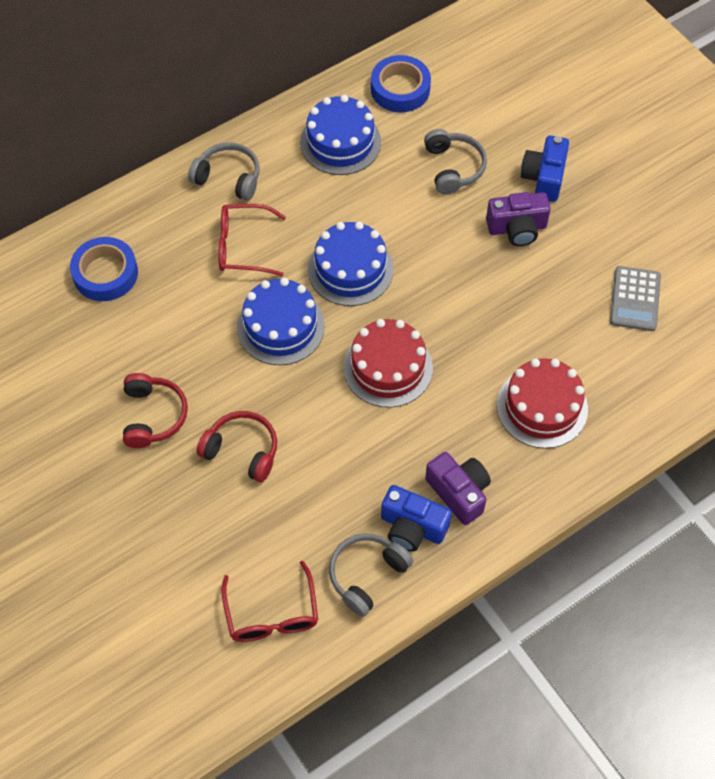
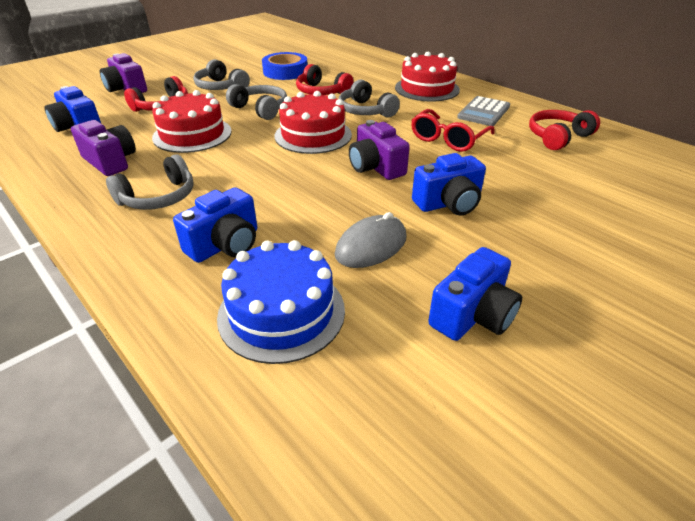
blue cake: [237,278,325,365] [300,95,381,175] [308,221,394,306] = 3 -> [217,240,345,364] = 1
blue camera: [381,485,452,552] [521,135,569,202] = 2 -> [44,86,101,132] [173,187,257,263] [412,153,486,216] [428,247,522,341] = 4
blue tape: [70,237,138,301] [371,55,431,112] = 2 -> [262,52,308,80] = 1
grey headphones: [188,142,259,201] [329,534,413,617] [424,129,487,195] = 3 -> [106,154,194,210] [193,59,250,90] [226,84,287,120] [339,79,400,118] = 4
grey mouse: none = 0 -> [335,212,407,268] = 1
purple camera: [425,452,491,525] [486,192,551,246] = 2 -> [71,120,136,176] [100,53,147,93] [349,120,410,180] = 3
red cake: [343,319,433,408] [497,358,588,448] = 2 -> [152,90,232,153] [275,91,352,154] [395,52,460,101] = 3
red glasses: [218,204,286,276] [221,561,318,642] = 2 -> [411,109,495,152] = 1
red headphones: [123,373,188,448] [197,411,277,482] = 2 -> [124,76,188,112] [296,64,353,95] [529,110,600,150] = 3

